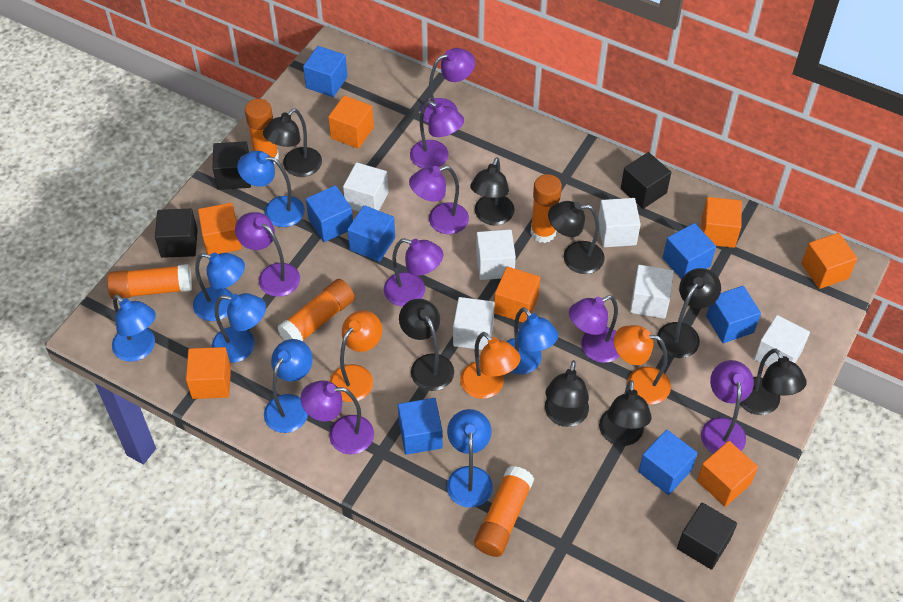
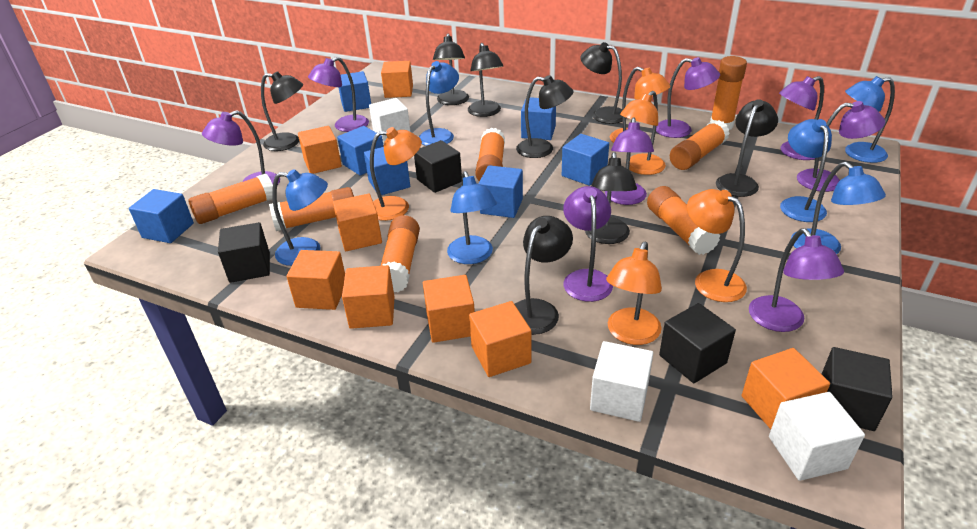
blue lamp: [112,294,156,362] [193,252,245,321] [212,293,266,363] [237,151,305,227] [264,339,313,433] [447,409,493,508] [506,307,558,374] = 7 -> [272,169,328,266] [419,61,459,146] [447,171,497,264] [780,119,832,222] [791,162,886,254] [845,76,895,163] = 6
orange cube: [186,347,231,399] [198,203,242,255] [328,95,374,149] [494,267,540,322] [697,441,758,507] [701,197,742,248] [801,233,858,289] = 7 -> [286,250,345,310] [298,126,342,174] [333,194,382,251] [342,265,395,329] [381,61,413,98] [423,275,475,343] [469,301,531,377] [742,348,830,429] = 8
orange glue stick: [107,264,192,299] [245,99,279,164] [278,279,355,342] [474,466,534,557] [530,174,562,243] = 5 -> [188,174,273,224] [269,187,354,231] [381,215,420,292] [475,128,505,182] [647,186,720,255] [670,120,730,170] [710,56,747,130] = 7
orange lamp: [330,310,382,402] [460,332,521,399] [614,325,671,405] = 3 -> [370,127,422,221] [606,242,662,345] [610,67,671,143] [620,91,666,175] [687,189,747,302] = 5
white cube: [343,162,388,211] [453,297,495,350] [476,229,516,280] [598,198,641,247] [630,265,674,319] [754,315,810,367] = 6 -> [369,98,410,143] [590,341,653,422] [769,392,865,481] = 3

